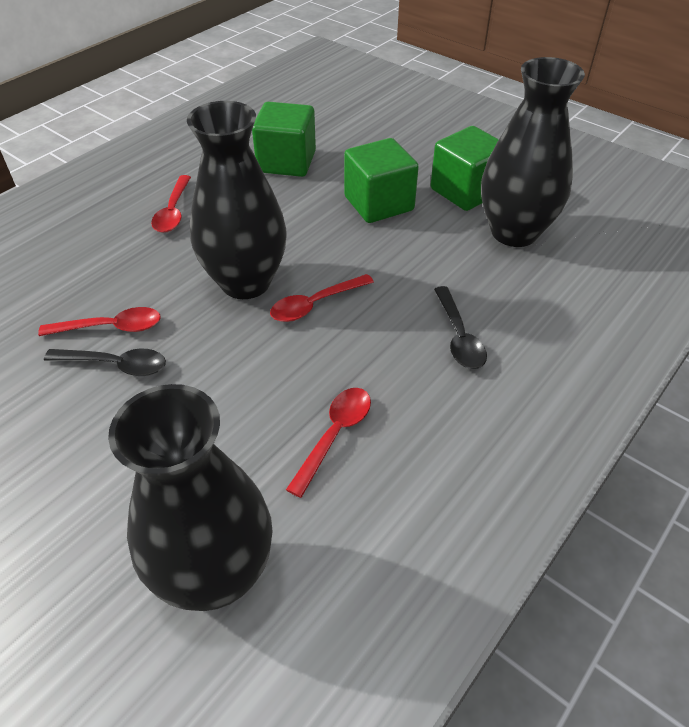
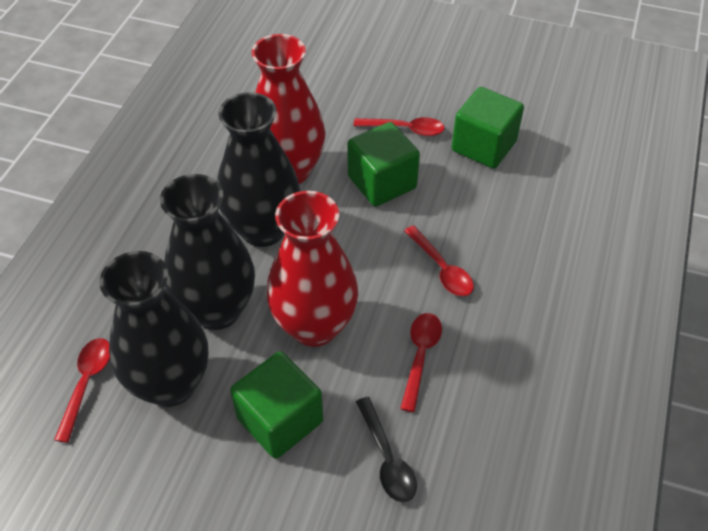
black spoon: [44,349,166,376] [434,286,487,369] = 2 -> [356,397,417,502] = 1
red vase: none = 0 -> [251,34,326,184] [267,191,358,347] = 2

